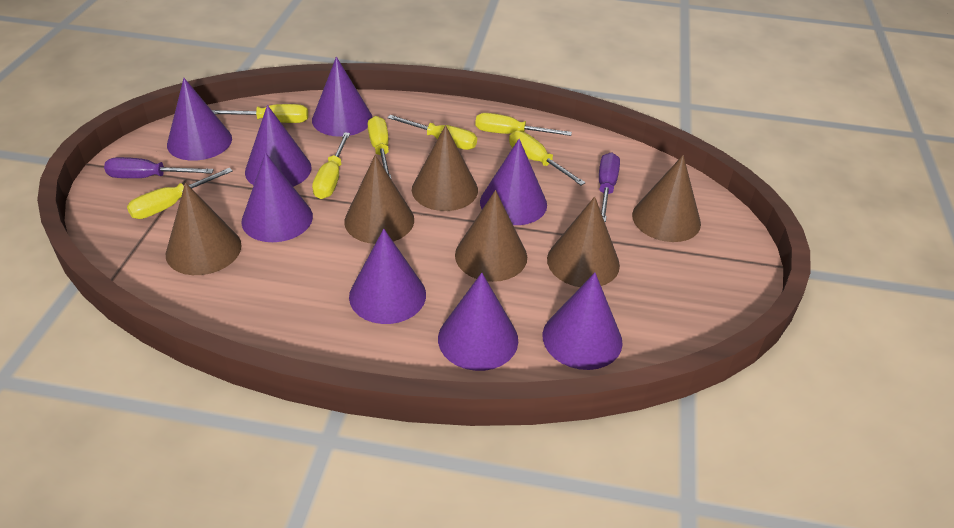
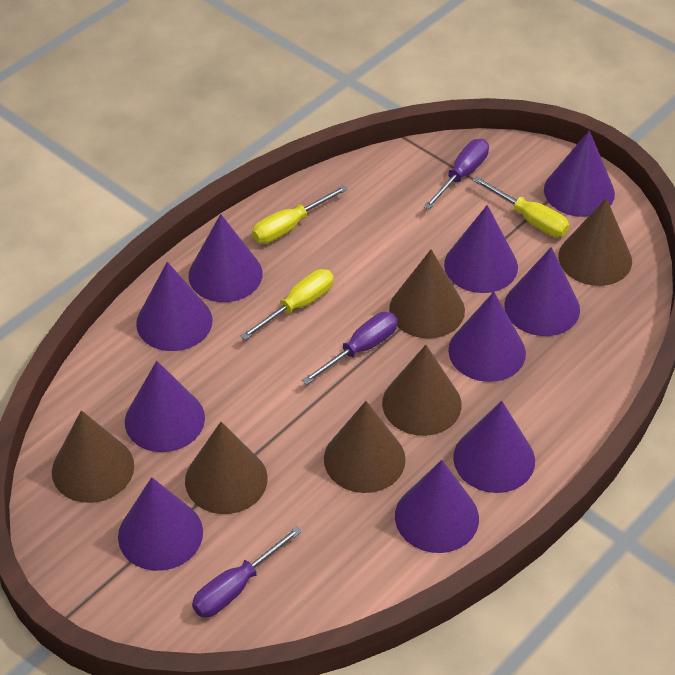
purple cone: [167,78,232,161] [242,153,313,242] [245,105,311,187] [312,57,372,137] [349,229,426,324] [438,273,518,371] [480,139,547,225] [543,273,623,370] = 8 -> [118,477,203,571] [125,361,205,452] [136,262,213,351] [188,214,263,302] [395,460,479,553] [444,205,518,293] [448,292,526,382] [453,401,535,493] [504,247,580,336] [544,130,615,217] = 10
purple screwdriver: [104,157,214,178] [599,152,620,222] = 2 -> [192,526,302,617] [302,312,398,385] [423,139,489,209] = 3
yellow screwdriver: [127,168,233,219] [212,104,308,123] [312,132,350,199] [368,116,392,180] [387,115,477,150] [475,113,572,136] [509,131,586,185] = 7 -> [240,269,334,340] [252,185,348,243] [473,177,569,237] = 3

